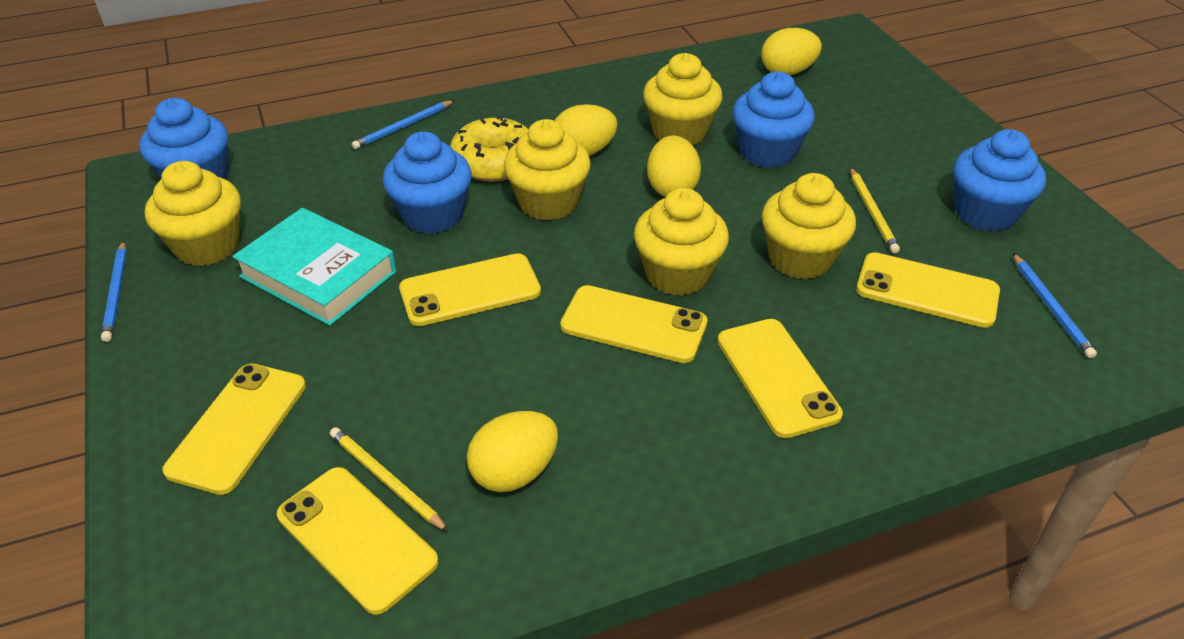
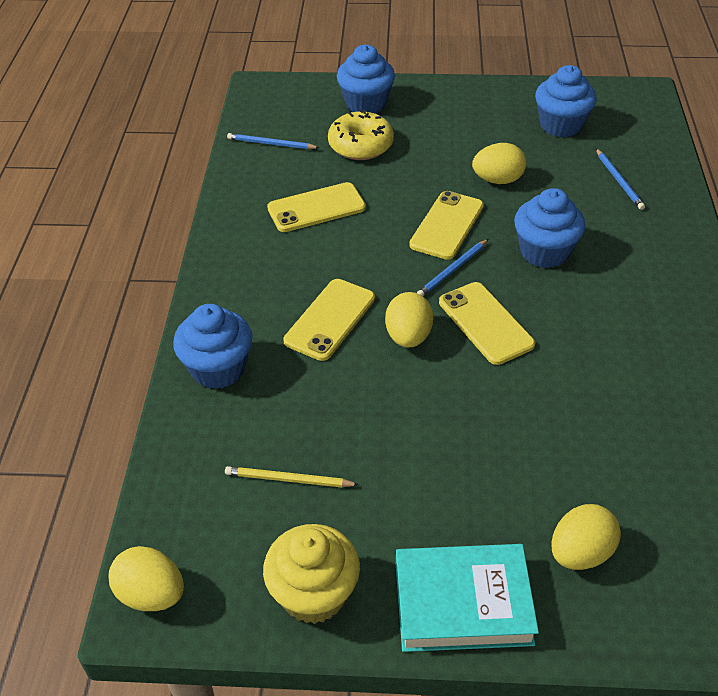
yellow cupcake: [145,161,241,266] [504,119,591,220] [634,188,729,296] [643,53,723,146] [762,173,856,280] = 5 -> [263,524,360,624] = 1
yellow pencil: [330,427,449,532] [850,167,900,253] = 2 -> [225,466,359,487] = 1
yellow phone: [162,363,306,495] [277,467,439,615] [399,253,541,326] [560,285,708,363] [717,319,843,438] [856,252,1000,328] = 6 -> [267,182,366,232] [283,279,375,361] [409,191,484,260] [439,282,535,365] = 4

